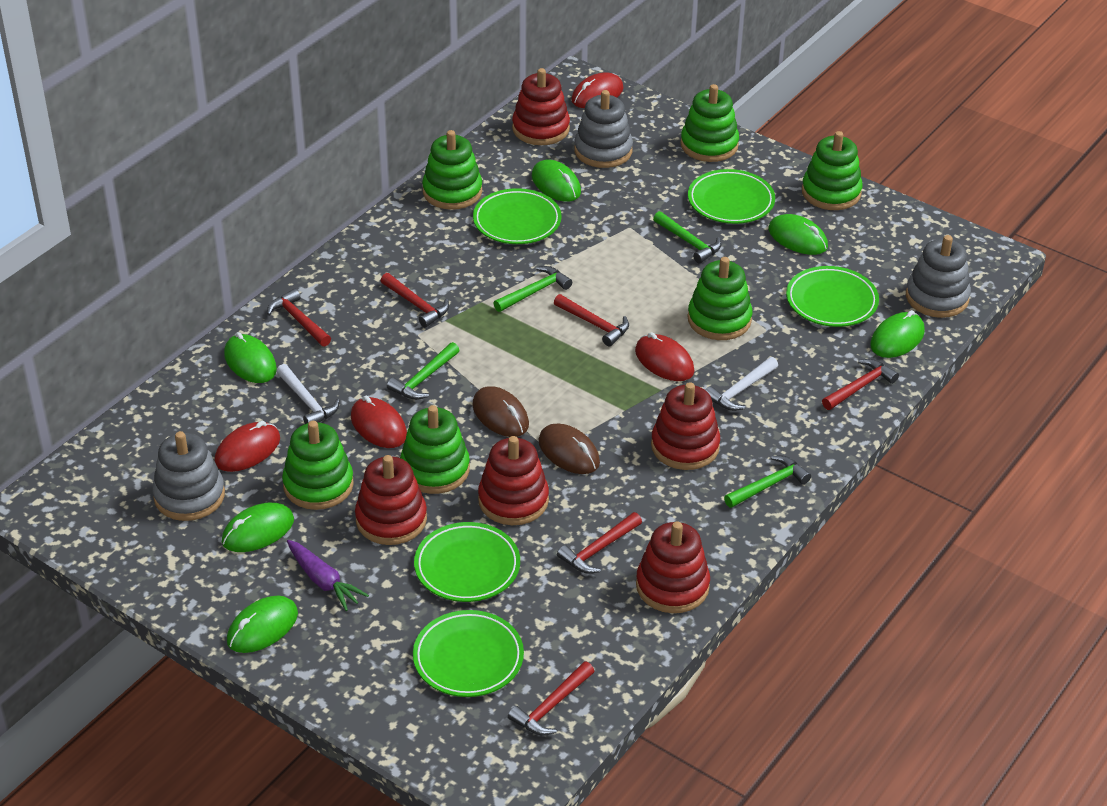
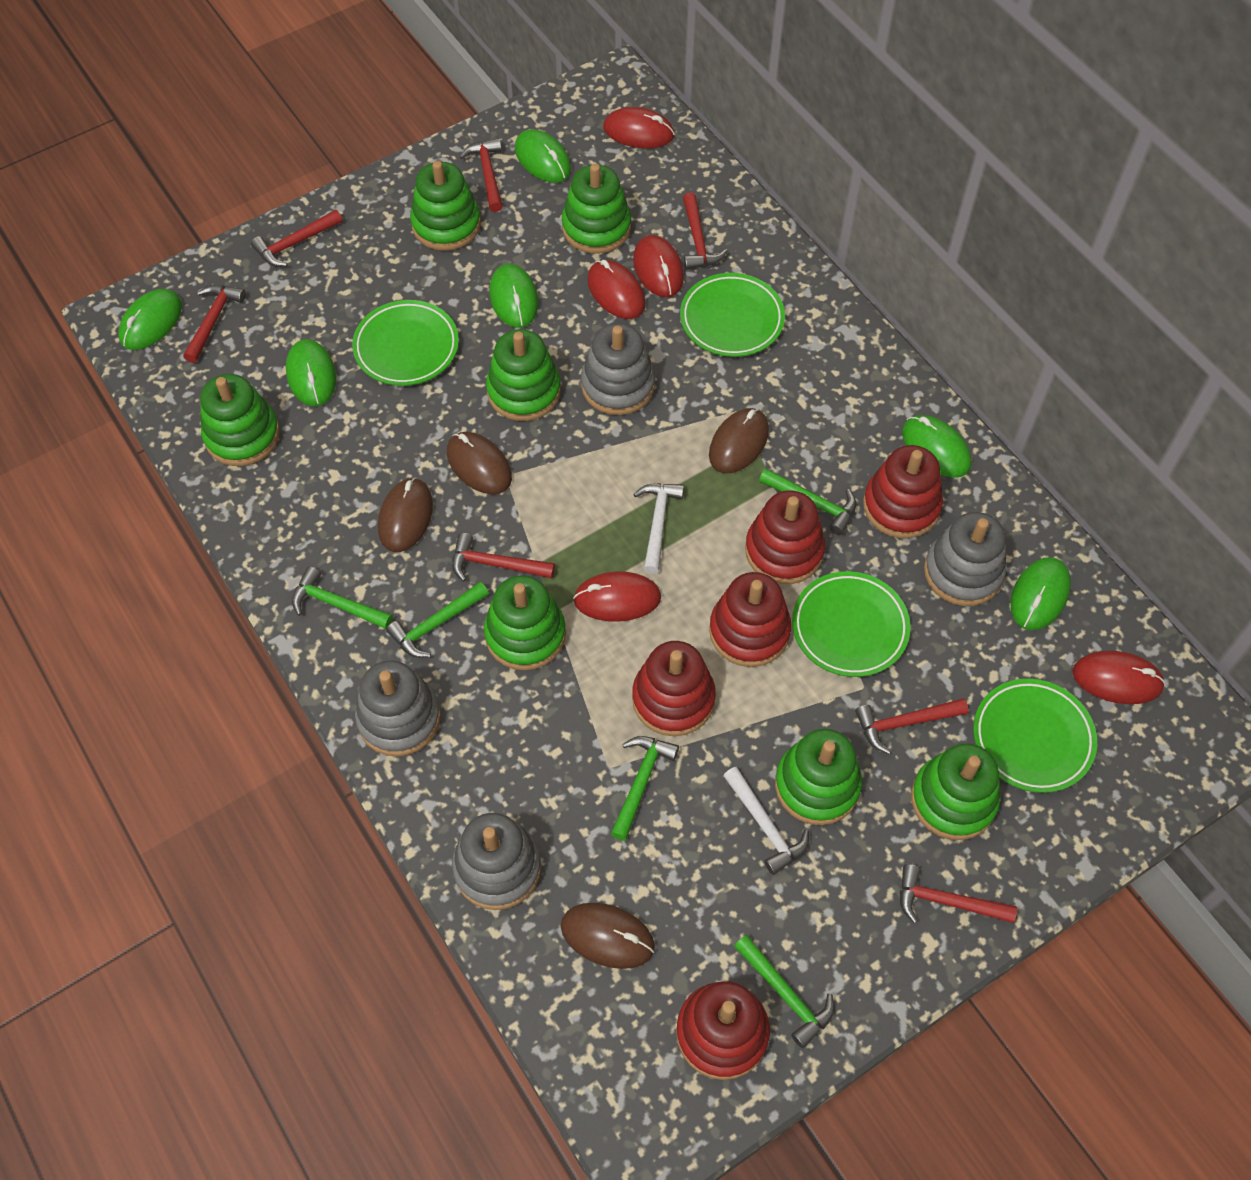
brown mouse: [472,386,529,437] [538,424,600,474] = 2 -> [378,477,433,552] [447,432,512,494] [561,903,655,969] [709,408,769,473] = 4
green hammer: [387,342,460,400] [494,266,572,312] [653,211,722,263] [724,456,811,508] = 4 -> [292,566,393,629] [386,582,489,658] [611,736,679,841] [734,935,834,1048] [759,468,856,535] = 5
green plate: [413,610,524,697] [414,522,520,602] [473,188,562,244] [688,169,775,224] [786,266,879,327] = 5 -> [352,300,459,386] [680,273,785,357] [792,571,911,677] [973,679,1097,793] = 4
green stacking toy: [282,421,354,510] [400,405,470,494] [422,130,482,210] [680,84,739,162] [688,257,753,340] [802,131,863,210] = 6 -> [200,374,280,466] [410,161,481,251] [484,575,566,670] [486,329,561,421] [562,164,631,254] [775,729,862,825] [911,743,1000,840] = 7
grey stacking toy: [152,431,225,521] [574,90,633,168] [906,235,971,318] = 3 -> [355,661,441,756] [452,813,541,910] [581,323,655,415] [924,512,1007,606] = 4
purple carrot: [287,540,369,611] = 1 -> none = 0
red hammer: [267,289,331,347] [381,273,449,328] [508,661,594,735] [554,294,629,346] [557,512,642,573] [822,359,899,410] = 6 -> [183,285,246,363] [251,210,343,267] [452,533,555,582] [460,138,503,212] [683,192,728,270] [855,698,968,754] [900,864,1017,923] = 7
red mouse: [215,421,280,472] [351,396,407,448] [571,72,624,108] [635,332,694,381] = 4 -> [573,571,661,622] [587,260,646,319] [603,107,675,148] [633,235,684,297] [1072,651,1166,704] = 5

